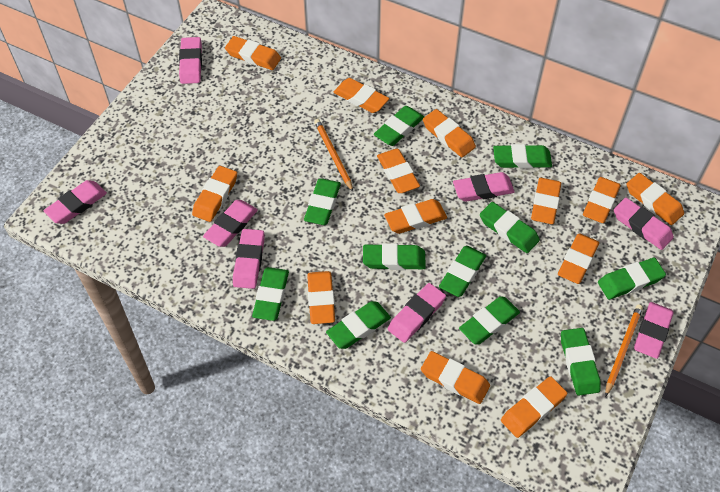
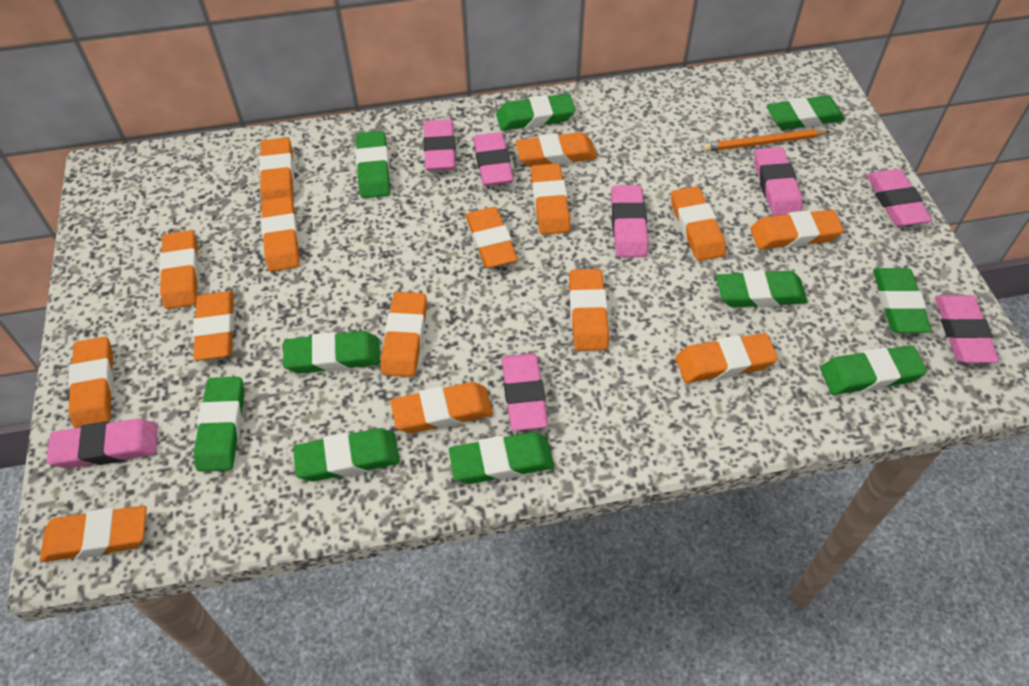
green eraser: [252,267,289,321] [304,178,341,225] [326,301,391,349] [363,243,426,270] [374,106,424,146] [439,246,486,297] [459,296,520,344] [480,202,540,253] [493,144,552,169] [561,328,601,396] [598,258,666,300] = 11 -> [194,377,244,472] [283,331,380,374] [293,428,400,481] [356,131,390,198] [449,432,554,484] [496,94,576,131] [716,270,808,307] [767,95,845,130] [820,345,927,395] [873,268,932,333] = 10
orange eraser: [192,166,237,222] [225,36,281,70] [307,271,335,324] [333,78,389,113] [377,149,420,193] [384,199,447,234] [421,351,490,404] [423,109,476,157] [501,376,567,438] [531,178,561,224] [558,234,599,284] [583,177,621,223] [627,173,684,225] = 13 -> [40,506,147,562] [68,337,114,428] [159,230,199,309] [193,291,235,361] [259,138,294,201] [261,196,300,272] [381,292,427,377] [390,382,493,433] [466,207,518,268] [515,132,597,167] [531,164,571,235] [569,269,609,351] [671,186,726,261] [676,333,778,383] [750,210,844,250] = 15
orange pencil: [314,119,353,192] [605,304,643,397] = 2 -> [703,129,830,152] = 1

